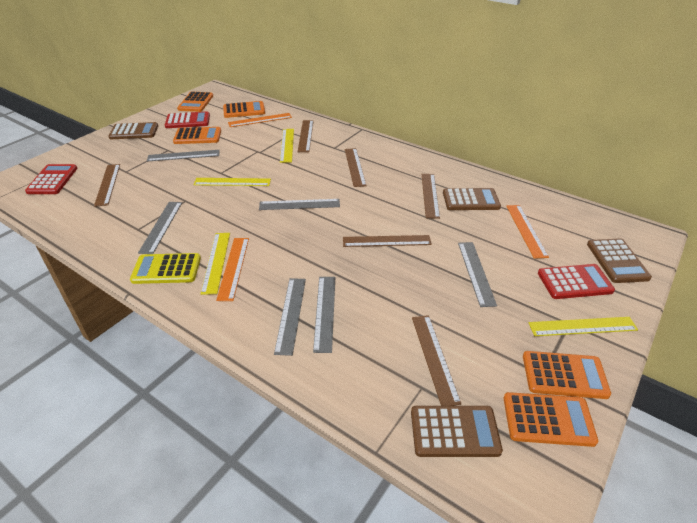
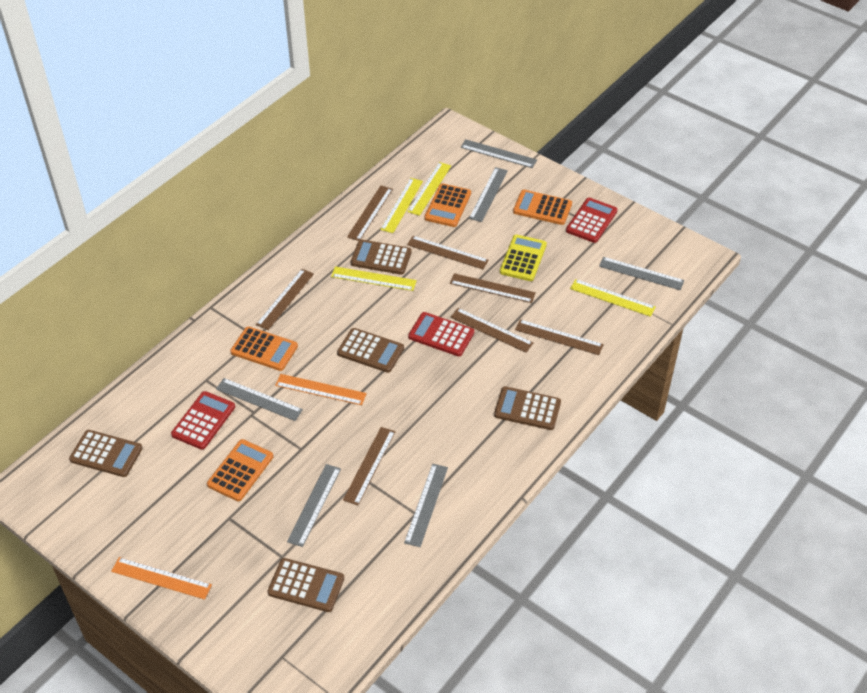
brown calculator: [108,122,158,139] [411,406,503,457] [443,188,501,210] [587,238,652,283] = 4 -> [69,430,142,477] [267,558,344,612] [337,328,404,373] [351,239,412,275] [494,386,561,430] = 5
brown ruler: [94,164,120,207] [298,120,313,152] [343,235,432,247] [345,148,367,187] [412,315,461,406] [422,174,440,219] = 6 -> [256,269,314,330] [343,427,395,505] [347,186,393,241] [407,236,489,269] [450,273,536,303] [451,308,533,353] [515,319,604,355] = 7
orange calculator: [173,127,221,144] [177,92,213,112] [223,101,265,118] [504,392,598,447] [523,351,611,399] = 5 -> [207,439,273,501] [230,326,298,371] [424,183,471,227] [513,190,572,225] = 4
orange ruler: [216,238,249,301] [228,113,292,127] [506,205,549,259] = 3 -> [111,557,212,600] [275,374,367,405] = 2

